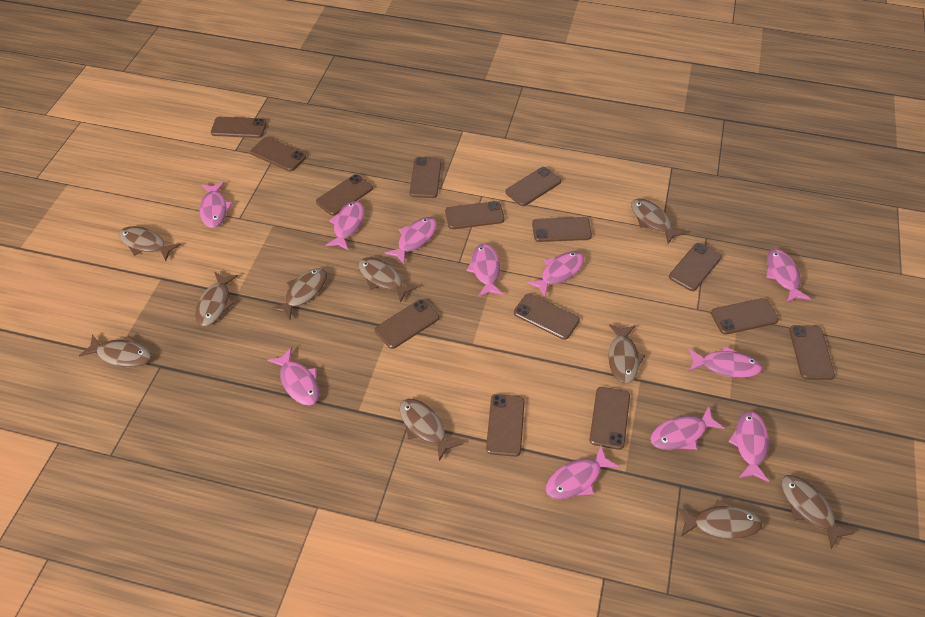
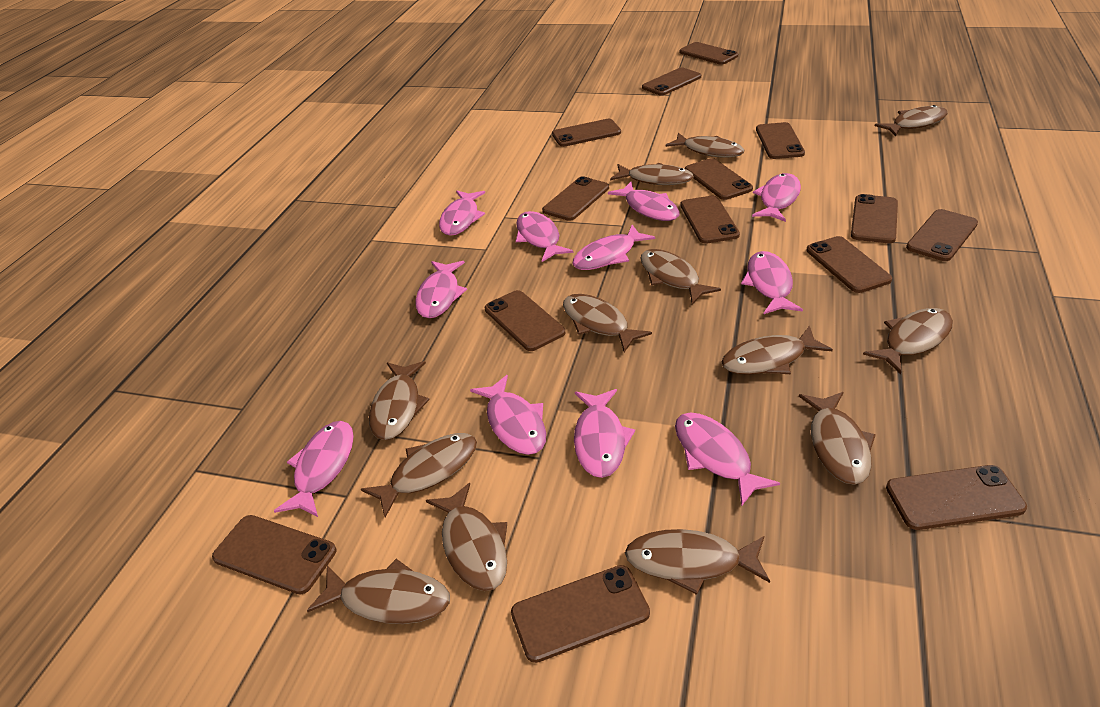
brown fish: [79,335,151,368] [119,226,181,261] [195,272,238,326] [270,268,327,320] [358,257,418,303] [400,399,462,461] [608,324,645,384] [631,198,686,244] [678,499,762,539] [782,475,854,549] = 10 -> [307,559,450,624] [361,433,477,518] [369,361,430,440] [426,483,507,591] [563,294,652,352] [610,163,694,185] [625,529,770,595] [640,249,721,304] [666,133,744,158] [721,326,833,375] [799,392,876,485] [863,308,953,374] [875,105,948,137] = 13

